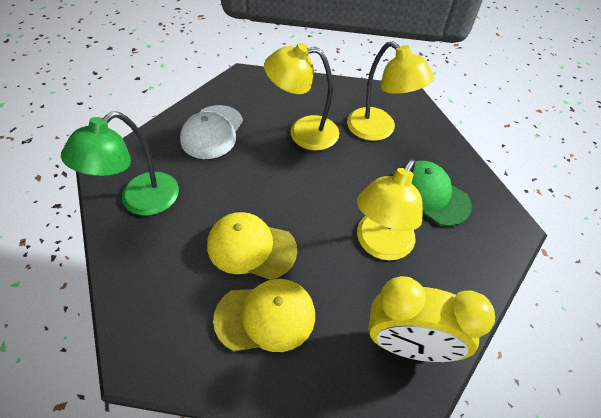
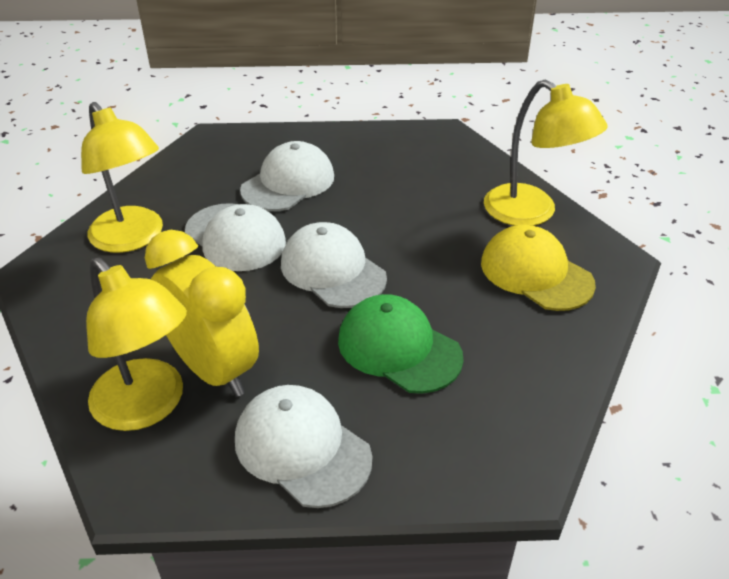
green lamp: [61,112,179,216] = 1 -> none = 0
white cap: [180,105,243,159] = 1 -> [185,203,286,271] [235,385,372,508] [240,141,334,211] [281,222,387,308] = 4
yellow cap: [207,212,297,280] [213,279,315,352] = 2 -> [481,225,596,311] = 1

